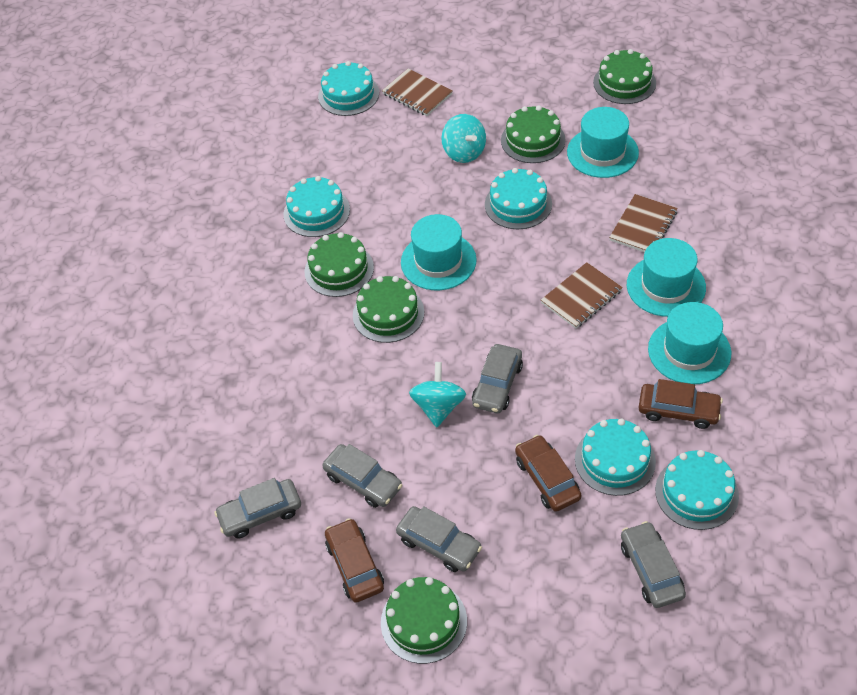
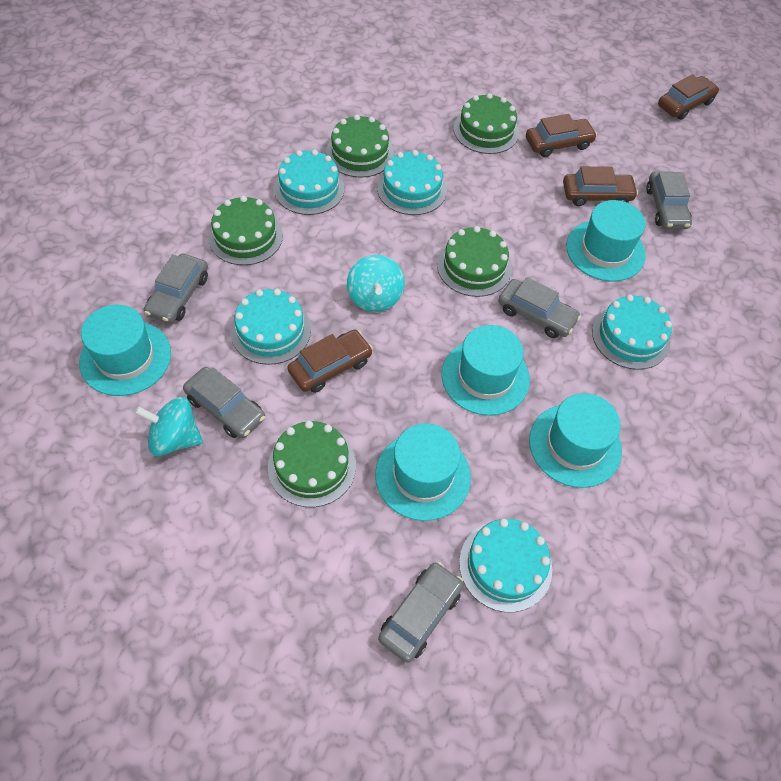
brown car: [325,518,384,603] [515,435,582,512] [638,379,723,429] = 3 -> [287,330,373,393] [526,114,597,157] [563,166,638,206] [658,74,719,120] = 4
brown notebook: [382,69,453,116] [541,262,623,329] [609,194,678,252] = 3 -> none = 0
turquoise hat: [401,214,477,290] [567,107,639,178] [627,238,706,317] [648,302,731,384] = 4 -> [79,305,171,396] [375,423,471,521] [441,325,530,416] [529,393,622,488] [566,200,646,282] = 5

